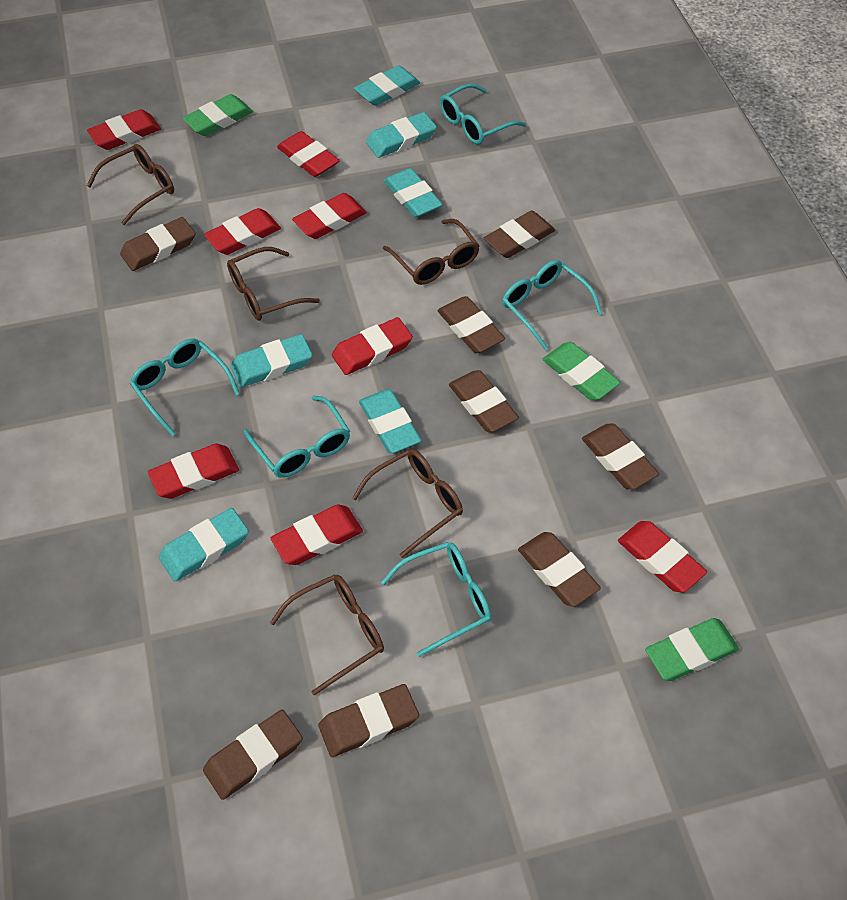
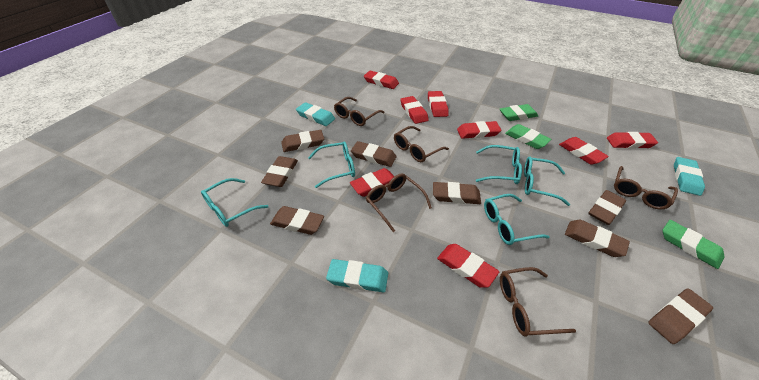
turquoise eraser: [159,508,249,581] [230,334,312,388] [354,65,420,106] [359,389,422,453] [366,112,437,158] [384,168,443,218] = 6 -> [296,102,335,126] [326,259,388,292] [674,157,705,196] = 3

